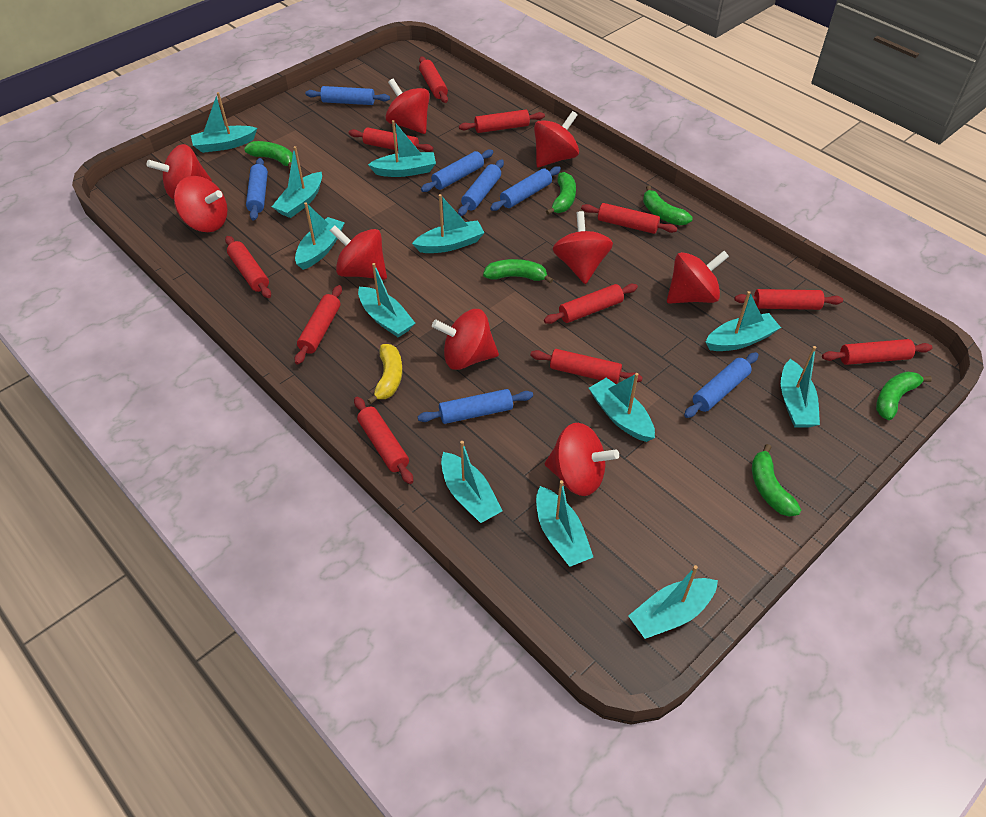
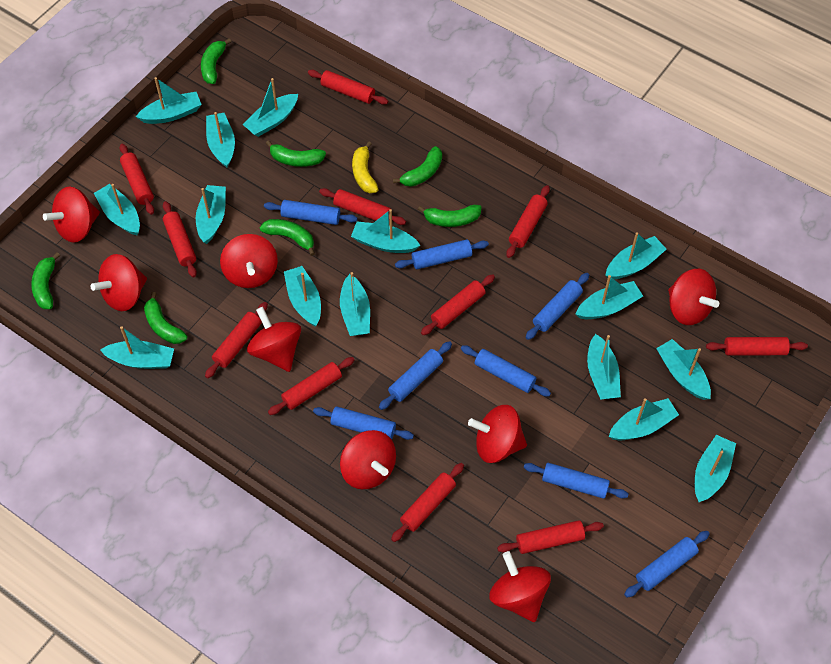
blue rolling pin: [246,158,268,221] [305,86,390,105] [417,389,533,424] [421,149,494,192] [458,159,504,216] [490,166,561,211] [684,352,758,418] = 7 -> [264,200,357,225] [313,407,414,440] [379,341,452,410] [395,239,489,269] [461,345,551,397] [524,463,629,499] [526,273,589,340] [624,531,710,598] = 8
green banana: [244,141,293,169] [483,259,553,284] [546,172,576,215] [643,186,693,225] [752,444,801,517] [876,371,932,420] = 6 -> [31,252,60,309] [144,292,187,344] [201,38,232,84] [260,219,315,256] [266,140,326,167] [393,146,442,187] [418,205,482,227] = 7
red spinning top: [147,144,212,200] [174,176,228,232] [330,225,387,280] [386,79,430,134] [432,309,499,370] [534,111,579,167] [545,423,619,496] [553,211,613,284] [667,251,729,304] = 9 -> [43,187,100,243] [90,254,147,311] [220,234,278,288] [247,307,301,372] [340,430,396,489] [468,405,527,463] [489,551,551,622] [668,269,719,325] = 8
turquoise boat: [191,92,257,153] [272,146,322,218] [295,202,345,270] [358,263,415,337] [368,120,436,177] [412,194,485,253] [441,441,503,523] [536,480,593,567] [589,373,655,442] [628,565,718,639] [706,291,781,351] [781,346,820,428] = 12 -> [94,184,140,235] [100,326,174,369] [136,77,202,124] [196,185,226,244] [206,112,235,168] [243,78,298,137] [284,266,321,326] [340,272,370,336] [351,209,421,253] [575,275,643,319] [587,334,621,400] [605,232,667,279] [608,398,679,440] [656,339,711,400] [695,435,736,502] = 15

